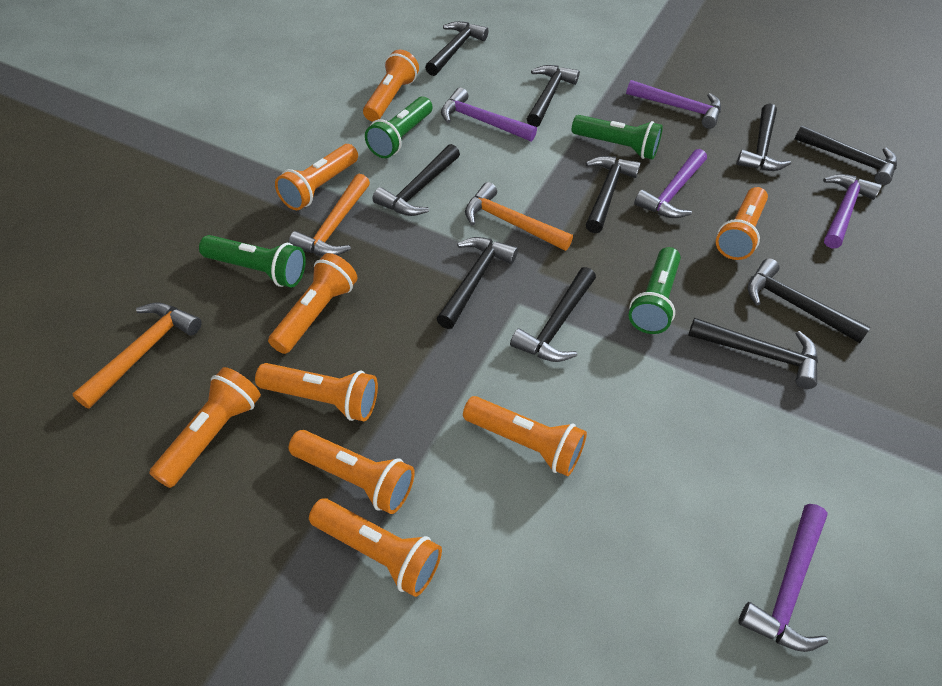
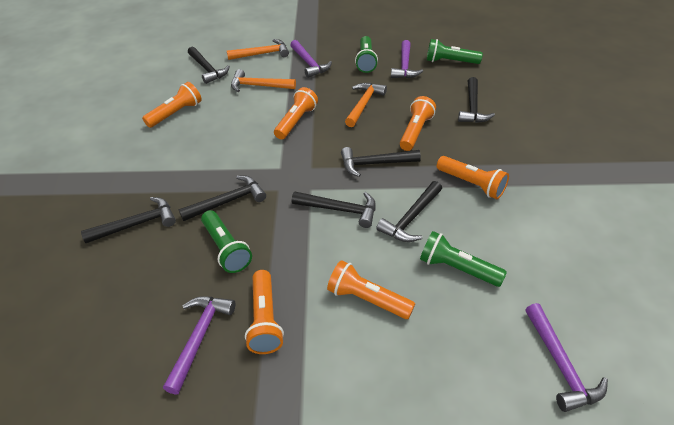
black hammer: [373,144,460,216] [425,21,488,76] [437,237,518,329] [510,267,596,362] [527,65,580,127] [585,156,641,233] [689,318,818,389] [736,103,791,171] [748,258,871,343] [794,125,897,185] = 10 -> [81,197,176,243] [178,175,266,221] [188,47,230,84] [292,192,376,228] [341,147,421,177] [376,181,442,242] [458,77,495,123] = 7
orange flashlight: [149,367,261,488] [255,363,378,421] [268,253,357,354] [275,144,358,210] [289,430,415,514] [309,498,442,597] [363,50,419,122] [463,396,587,476] [716,187,768,260] = 9 -> [142,82,202,128] [245,270,284,354] [274,87,318,139] [327,260,415,319] [400,96,436,151] [437,156,509,199] = 6
purple hammer: [441,88,537,142] [626,80,721,129] [634,149,707,218] [738,504,828,652] [823,174,882,249] = 5 -> [163,296,235,395] [290,40,332,78] [391,40,423,78] [525,303,608,412] = 4

